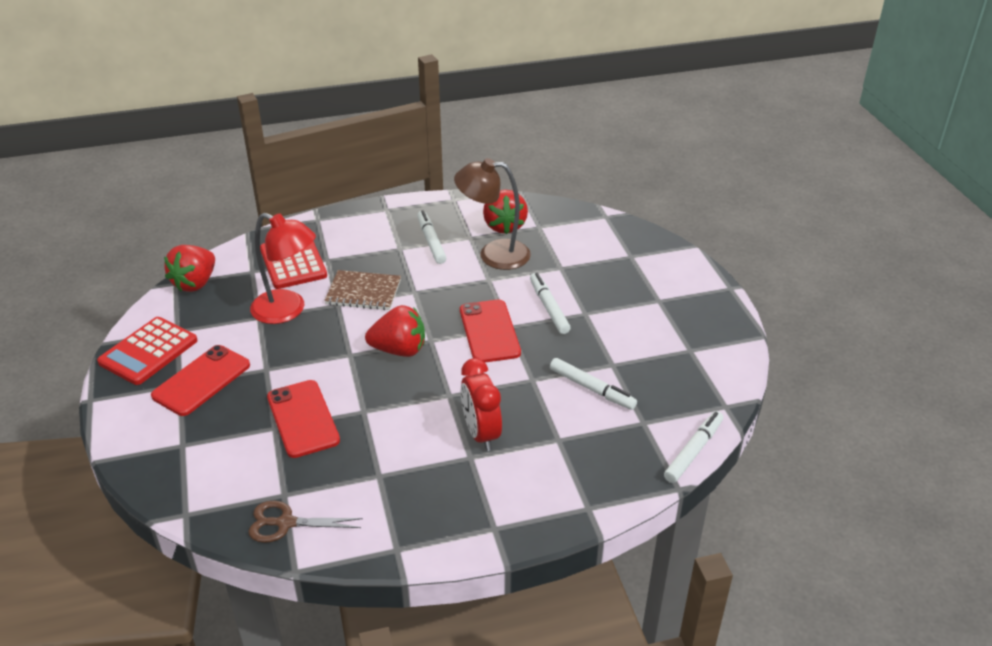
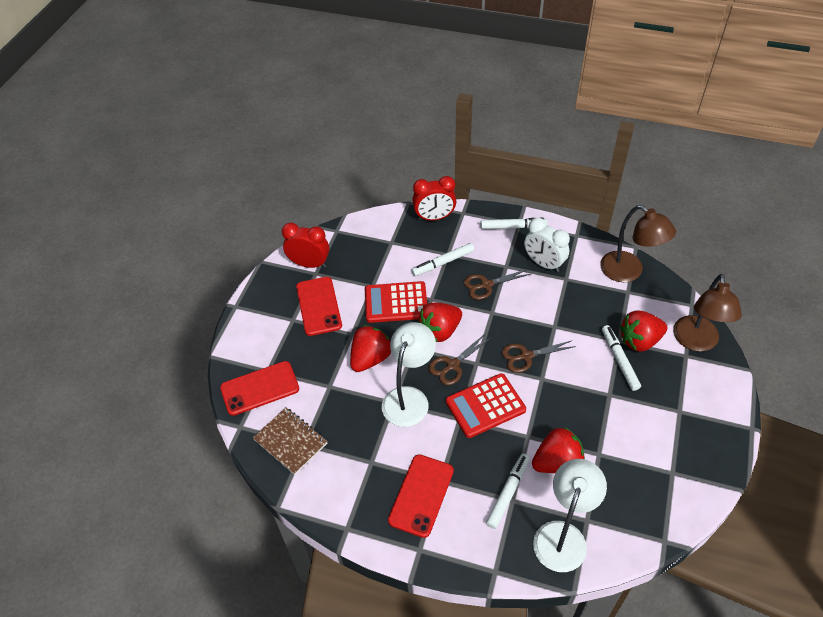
brown lamp: [454,158,531,270] = 1 -> [600,205,676,282] [673,274,742,351] = 2
brown scissors: [248,501,363,543] = 1 -> [428,334,492,385] [464,269,531,300] [502,341,576,373] = 3
red clock: [461,358,502,451] = 1 -> [282,223,329,268] [412,176,457,221] = 2
red lamp: [250,213,316,324] = 1 -> none = 0
red strawberry: [164,245,215,292] [365,305,425,357] [483,190,528,234] = 3 -> [350,325,391,372] [418,302,462,342] [532,426,585,473] [620,310,667,352] = 4
white clock: none = 0 -> [524,218,570,272] = 1
white lamp: none = 0 -> [382,322,436,427] [533,459,607,572] = 2

